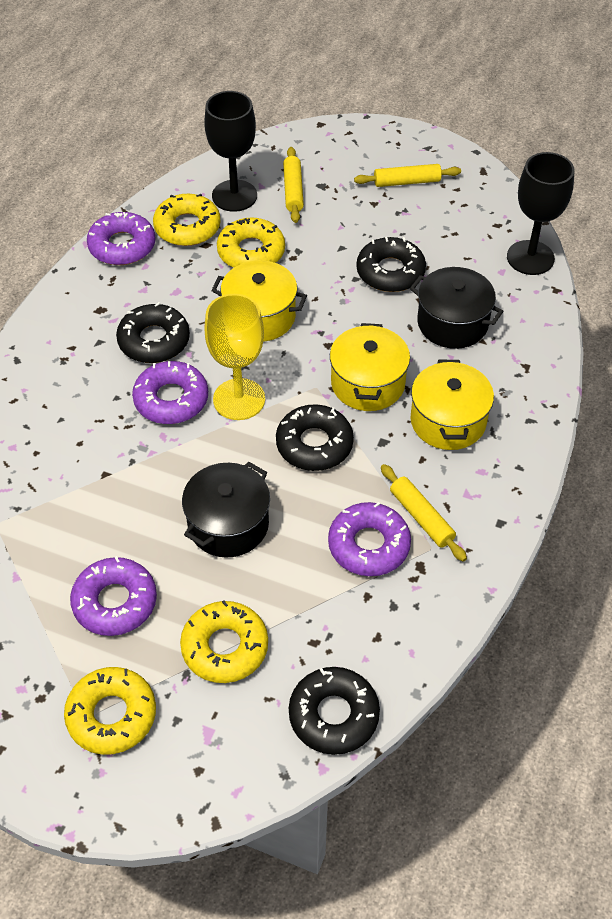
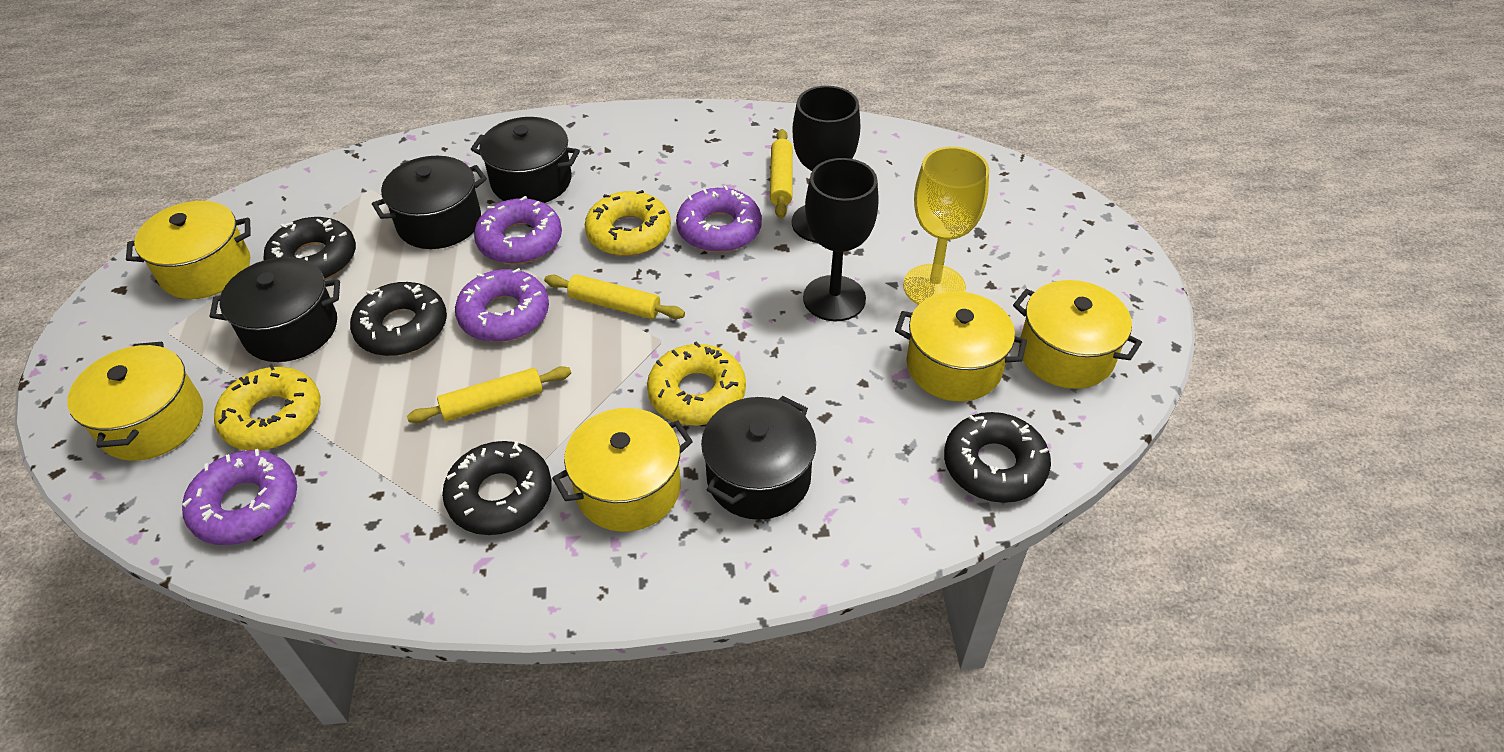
black pot: [182,462,270,558] [410,267,503,349] = 2 -> [210,257,340,362] [372,156,487,249] [471,117,580,203] [701,396,816,520] = 4
yellow donut: [64,667,156,755] [153,194,220,246] [180,600,268,683] [217,217,285,268] = 4 -> [214,364,321,450] [585,190,671,256] [647,341,746,426] = 3
yellow pot: [211,260,307,342] [330,323,410,411] [411,360,494,450] = 3 -> [67,342,203,461] [126,201,251,299] [552,408,693,532] [895,292,1027,401] [1013,280,1142,389] = 5

